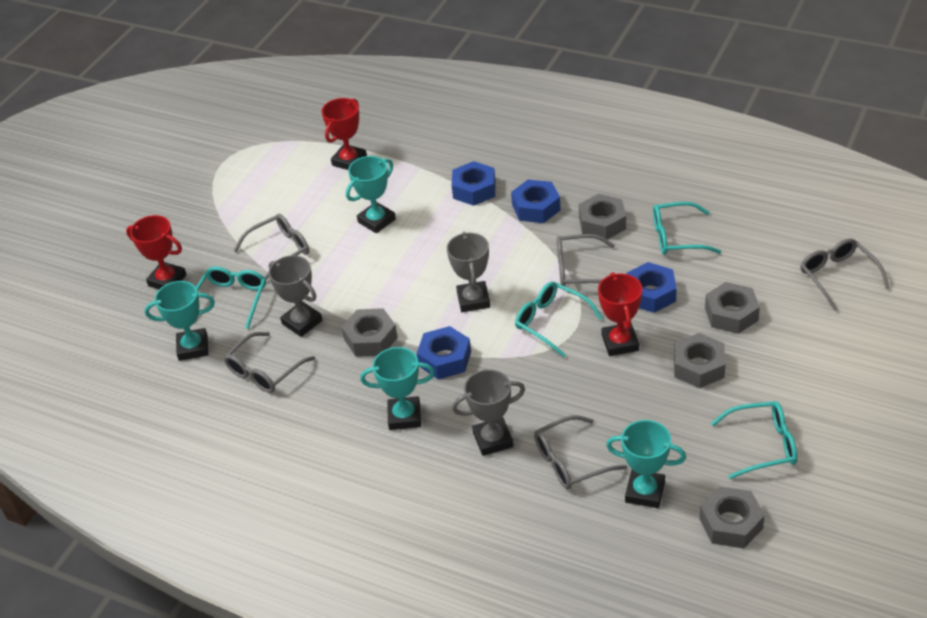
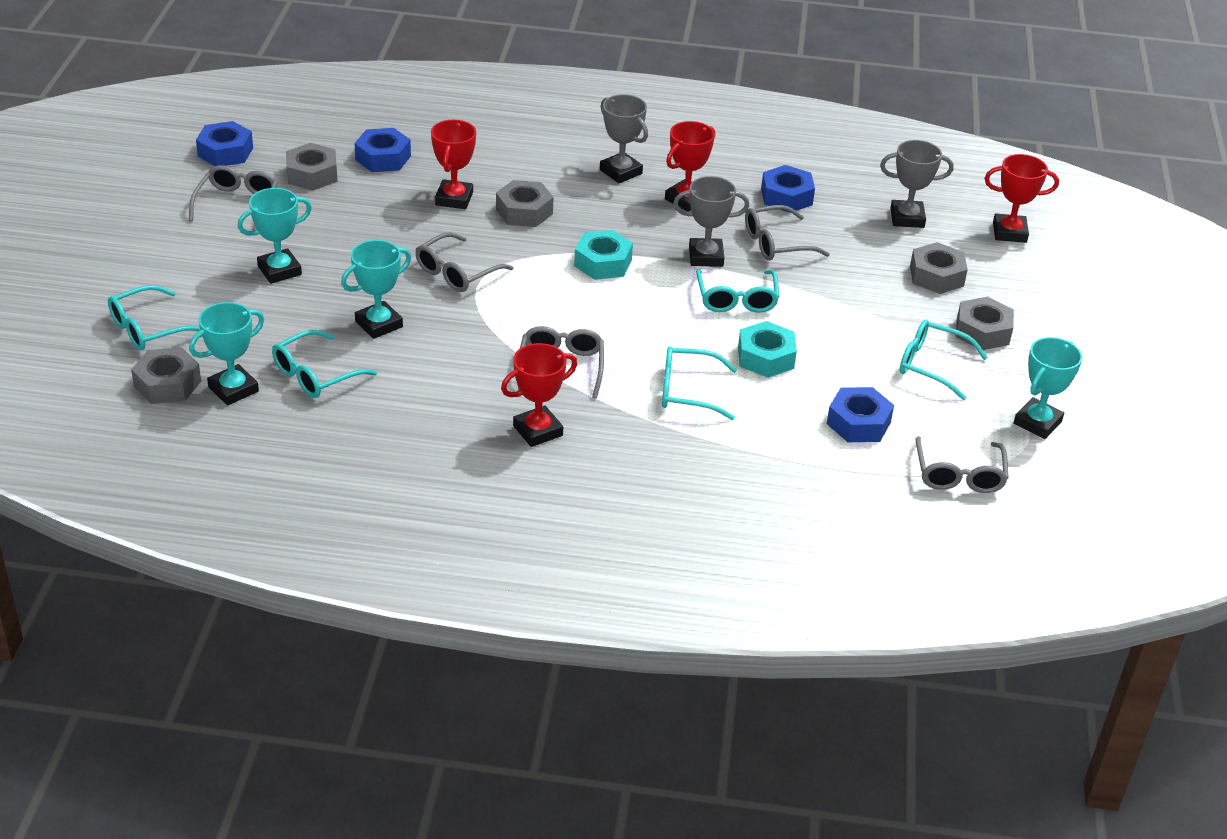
red trophy: [126,215,186,289] [322,98,367,170] [598,272,643,356] = 3 -> [431,120,476,209] [501,343,577,447] [665,121,715,212] [985,154,1059,243] = 4
turquoise glasses: [196,267,266,329] [515,282,602,357] [653,202,721,255] [711,401,797,479] = 4 -> [108,285,200,350] [272,330,377,398] [662,346,737,420] [696,269,779,313] [899,319,988,400] = 5
turquoise nut: none = 0 -> [574,230,633,280] [738,321,797,378] = 2

